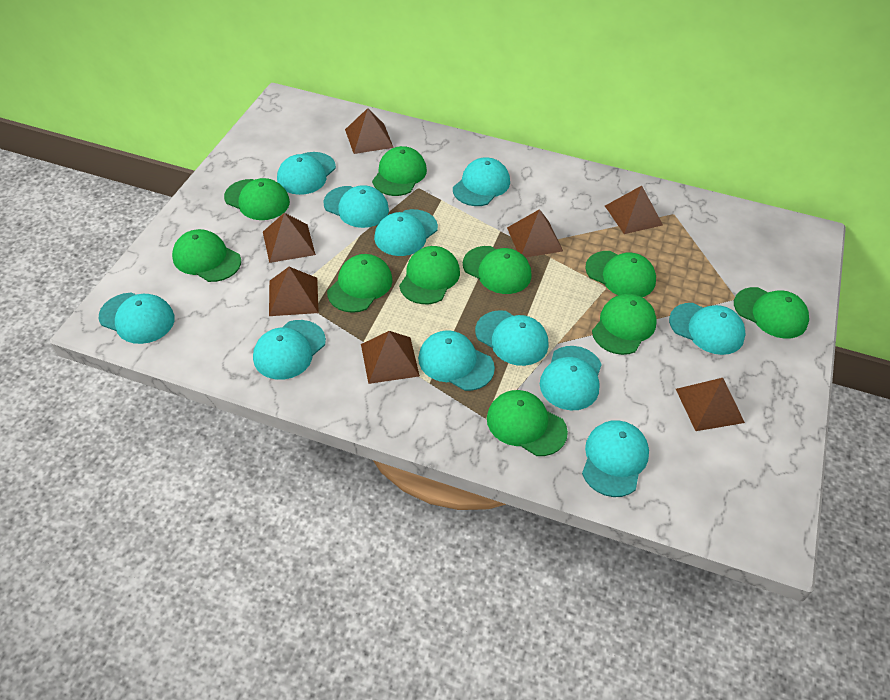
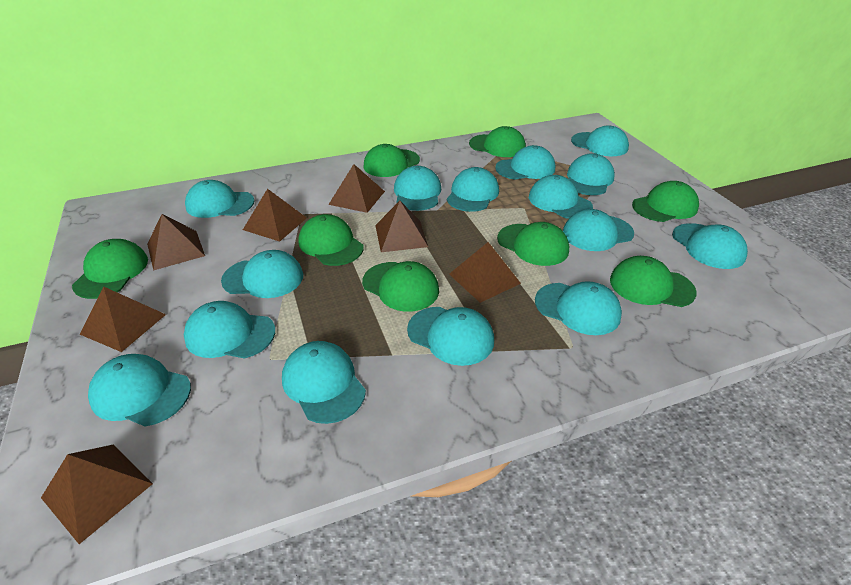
green cap: [172,229,241,282] [224,178,290,220] [327,254,393,313] [372,146,427,196] [399,246,460,304] [463,246,532,294] [487,390,568,456] [585,251,656,297] [592,294,657,355] [734,287,809,339] = 10 -> [72,239,148,299] [299,214,364,266] [362,261,439,312] [363,144,420,177] [469,126,526,157] [497,222,569,266] [610,256,697,307] [632,181,699,222] = 8
turquoise cap: [99,292,175,344] [253,320,326,380] [277,152,336,195] [323,185,389,228] [374,209,438,256] [418,330,495,391] [453,157,510,206] [475,310,549,366] [540,346,602,410] [582,420,649,497] [669,303,746,355] = 11 -> [88,354,191,427] [184,301,275,358] [185,180,254,218] [221,250,303,298] [282,341,366,424] [394,166,441,211] [407,307,494,366] [447,167,499,212] [495,145,555,180] [529,175,593,219] [535,281,622,335] [563,209,634,251] [567,153,615,195] [571,125,629,156] [672,223,748,269] = 15

